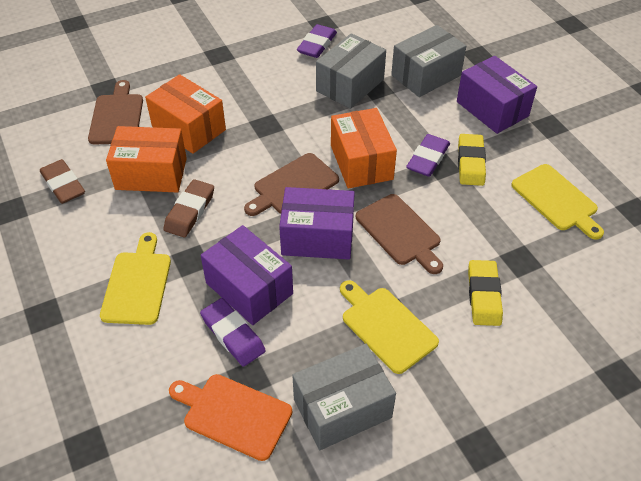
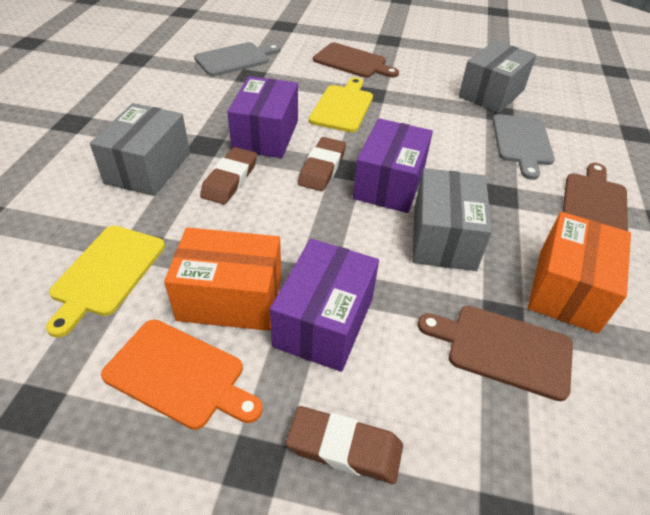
brown eraser: [40,159,85,204] [164,179,214,238] = 2 -> [200,147,257,204] [286,406,403,484] [298,137,346,191] = 3
grey cutting board: none = 0 -> [194,42,281,76] [492,114,555,180] = 2
orange box: [106,126,187,193] [145,74,226,154] [331,108,397,189] = 3 -> [164,227,281,331] [528,212,631,334] = 2
purple eraser: [200,298,266,367] [297,24,337,58] [406,134,450,177] = 3 -> none = 0
yellow cutting board: [100,232,171,325] [340,280,439,374] [511,164,604,240] = 3 -> [46,226,165,338] [309,77,373,132] = 2
yellow eraser: [458,134,486,186] [468,260,503,326] = 2 -> none = 0

